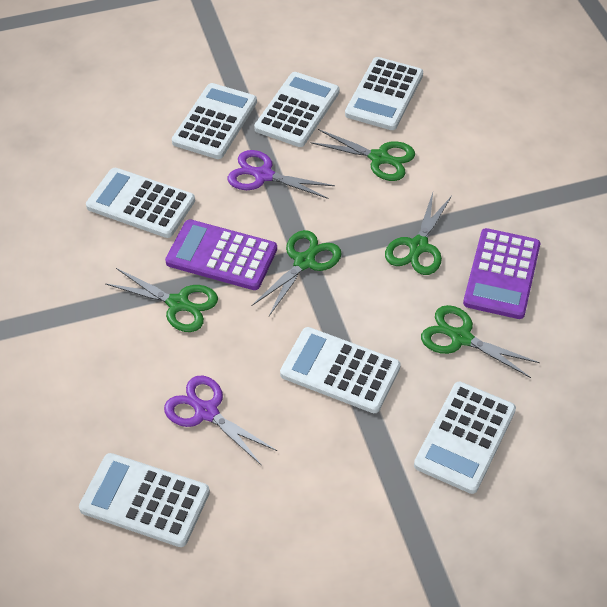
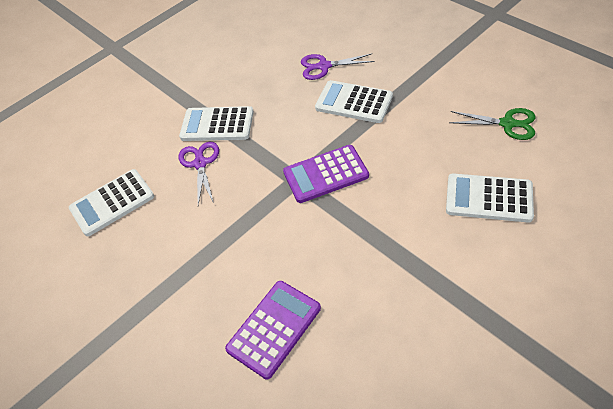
green scissors: [105,268,218,332] [251,230,341,316] [310,129,415,181] [385,193,452,275] [421,305,540,378] = 5 -> [449,108,536,140] = 1
white calculator: [79,453,210,547] [86,168,195,238] [172,83,257,159] [254,72,340,147] [280,327,401,413] [345,57,423,130] [414,382,516,494] = 7 -> [69,169,154,236] [179,106,254,141] [315,80,393,123] [446,173,534,223] = 4

